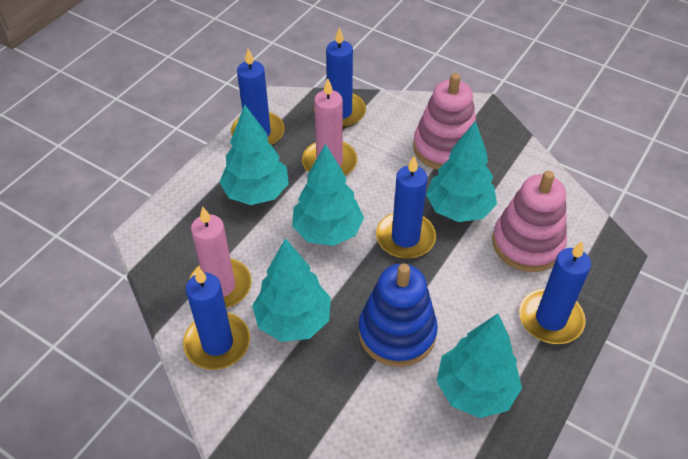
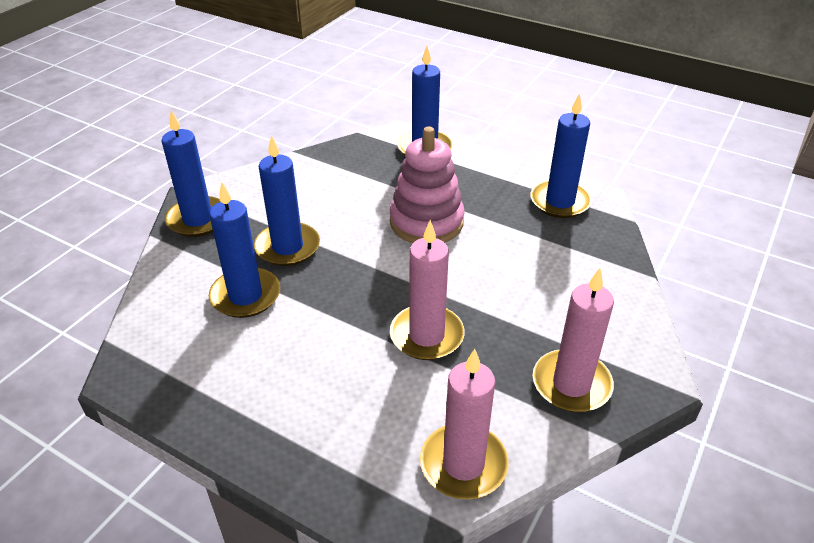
blue stacking toy: [359,263,438,367] = 1 -> none = 0
pink candle: [189,206,252,308] [302,79,357,176] = 2 -> [390,220,465,360] [420,349,509,500] [533,268,614,412] = 3
pink stacking toy: [413,73,476,170] [492,171,567,272] = 2 -> [390,126,465,243] = 1
turquoise tree: [219,104,289,205] [252,238,331,342] [292,144,364,246] [426,121,497,222] [436,313,522,418] = 5 -> none = 0

